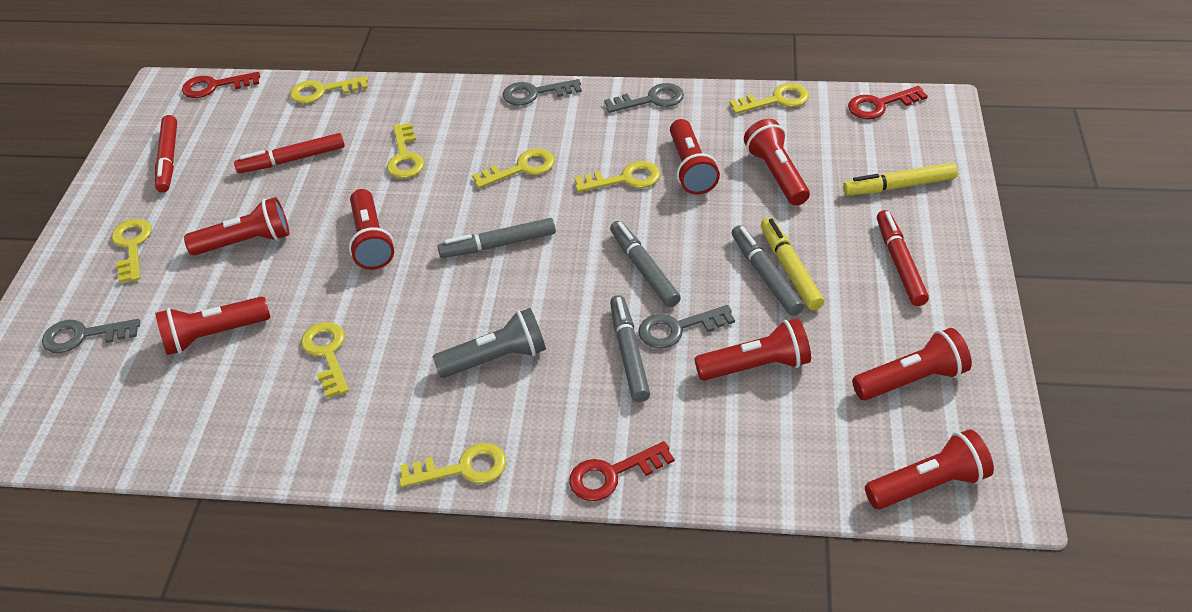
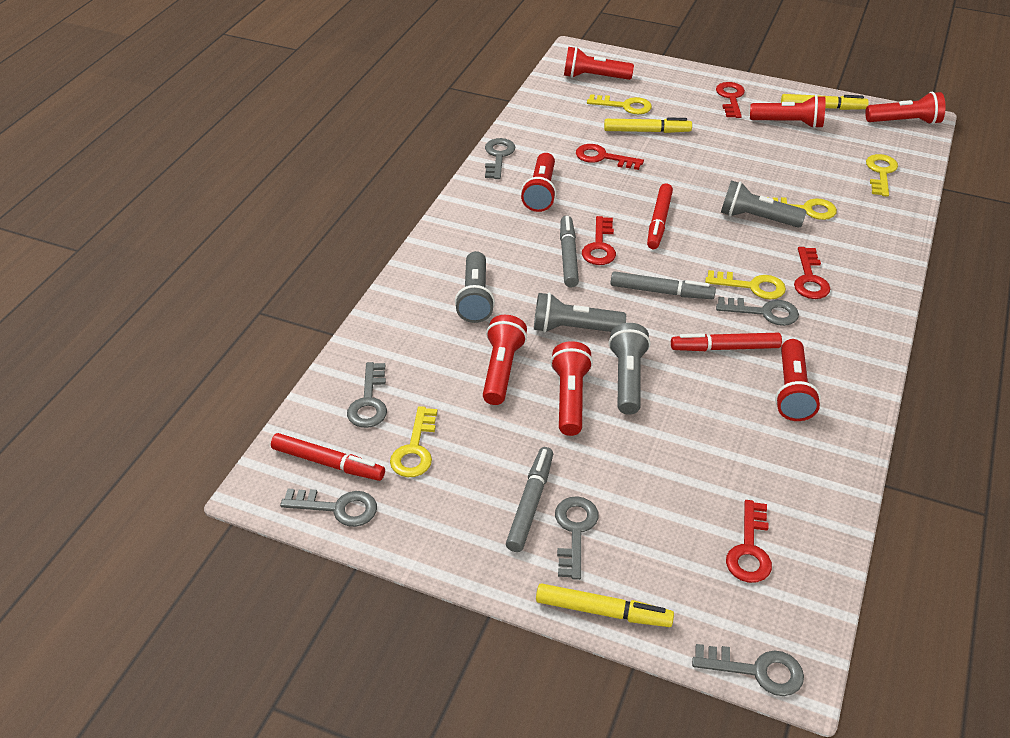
grey flashlight: [433,308,546,378] = 1 -> [455,251,495,323] [534,293,626,333] [608,323,650,415] [721,180,807,228] = 4
grey key: [42,319,140,353] [503,79,582,105] [604,83,684,113] [638,305,735,349] = 4 -> [280,489,377,527] [347,362,387,428] [485,138,515,179] [555,496,599,580] [692,644,804,696] [716,297,799,326] = 6
grey marker: [437,218,556,258] [610,221,681,307] [610,295,650,402] [732,225,804,316] = 4 -> [506,447,553,552] [560,215,579,288] [611,271,716,299] = 3
red flashlight: [155,296,270,355] [184,197,289,256] [349,189,394,270] [670,119,720,195] [695,318,811,381] [744,119,810,206] [852,328,972,400] [865,429,994,509] = 8 -> [483,315,527,405] [521,153,556,212] [550,341,593,436] [564,47,634,80] [750,95,826,128] [775,339,821,421] [865,92,945,125] = 7
red key: [182,72,260,98] [569,441,674,501] [848,86,928,119] = 3 -> [576,144,644,170] [582,216,616,265] [716,82,745,118] [726,500,772,583] [794,247,830,299] = 5
yellow key: [112,219,152,283] [290,76,368,103] [301,322,349,398] [387,123,425,178] [399,443,506,487] [472,148,555,188] [575,161,661,192] [729,83,809,114] = 8 -> [390,406,437,477] [587,94,652,115] [705,270,786,300] [768,197,837,220] [866,154,898,197] = 5
yellow marker: [761,218,824,310] [843,163,958,195] = 2 -> [536,583,674,627] [604,118,692,133] [781,94,869,110] = 3

